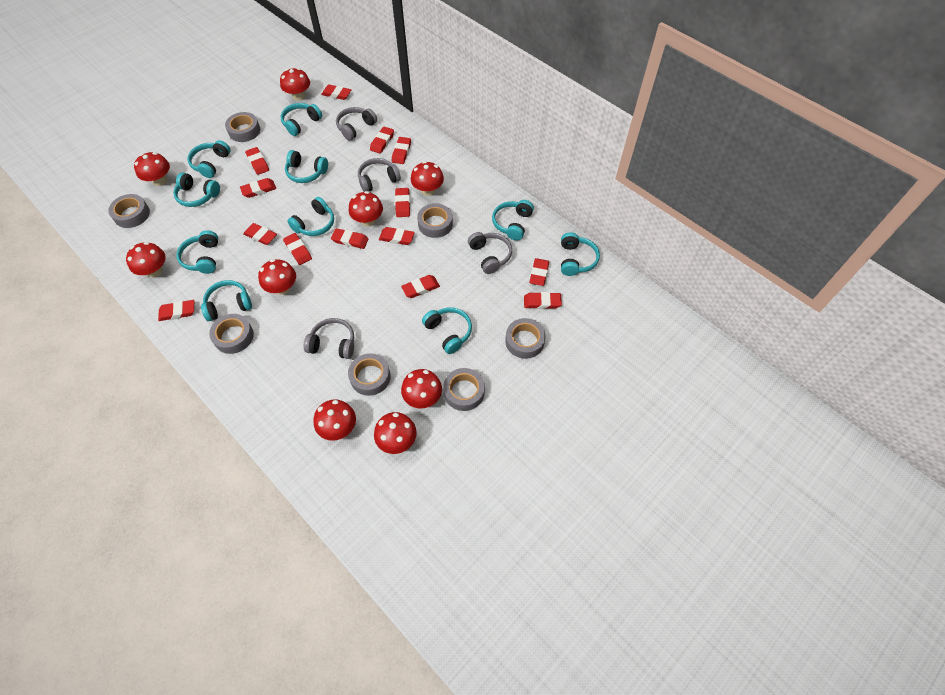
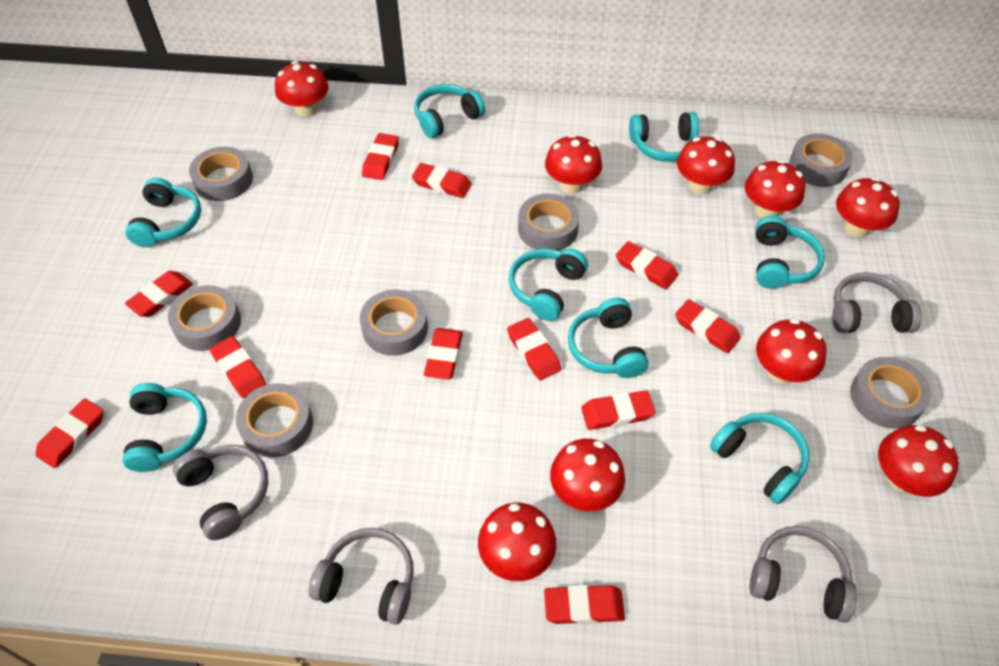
red eraser: [158,300,194,321] [240,178,276,198] [243,223,277,245] [245,147,269,175] [283,233,312,265] [321,84,351,100] [331,228,368,249] [370,127,394,154] [379,227,415,245] [392,137,411,164] [395,188,410,217] [401,275,440,298] [524,292,562,309] [529,258,549,286] = 14 -> [36,398,103,468] [125,271,193,317] [210,336,266,398] [362,133,399,180] [412,163,472,198] [424,328,463,380] [507,318,561,380] [544,585,625,624] [581,390,656,430] [616,241,678,289] [675,299,741,353] = 11
turquoise headphones: [173,173,220,207] [176,230,218,274] [187,140,231,178] [201,280,252,321] [281,103,322,136] [285,150,328,183] [287,197,334,236] [422,307,472,354] [492,200,534,240] [561,232,600,276] = 10 -> [123,383,207,472] [126,177,201,247] [414,84,485,138] [509,248,588,321] [568,297,649,378] [629,112,699,162] [710,413,810,504] [755,216,825,289] = 8

